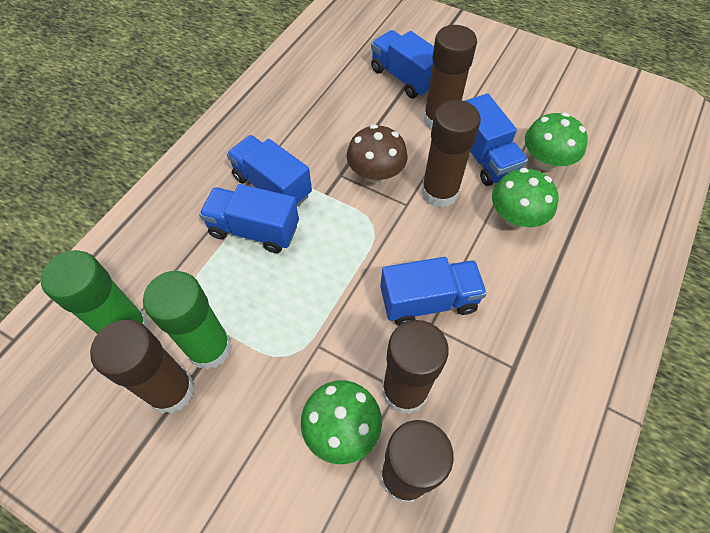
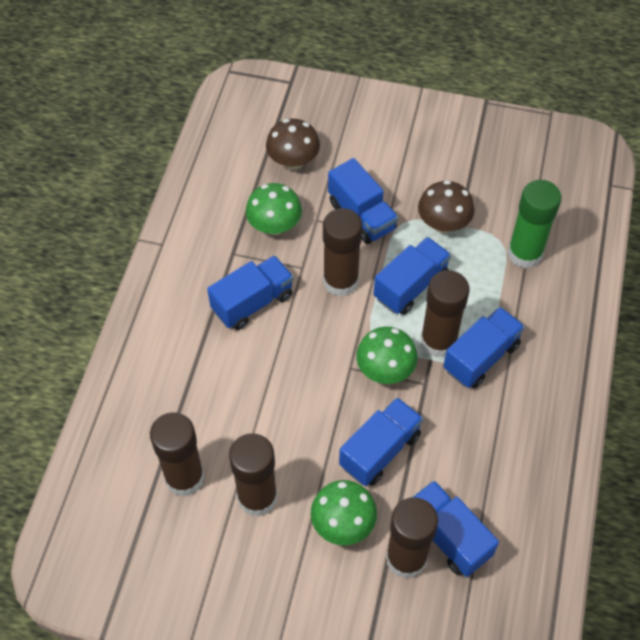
blue truck: [199,184,299,253] [227,135,312,207] [371,30,434,98] [380,257,487,326] [465,93,528,186] = 5 -> [207,256,294,330] [328,158,398,244] [339,397,423,486] [374,237,451,315] [412,480,499,577] [443,307,525,388] = 6
brown mushroom: [347,124,408,184] = 1 -> [266,119,320,170] [418,180,474,233] = 2
green glue stick: [41,250,150,334] [143,271,232,370] = 2 -> [508,180,561,268] = 1

